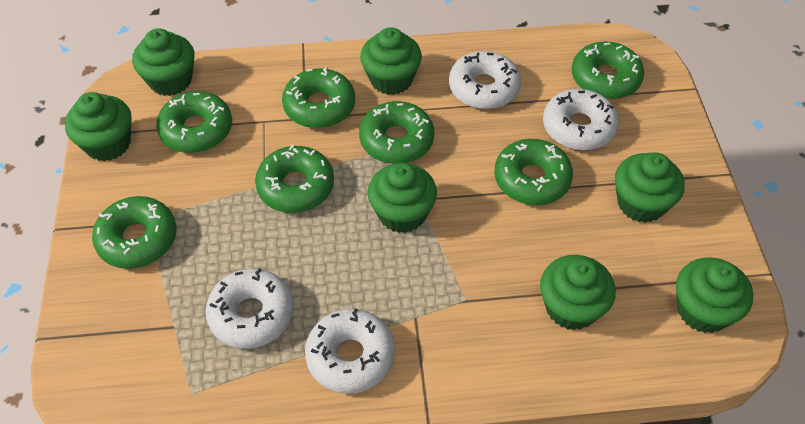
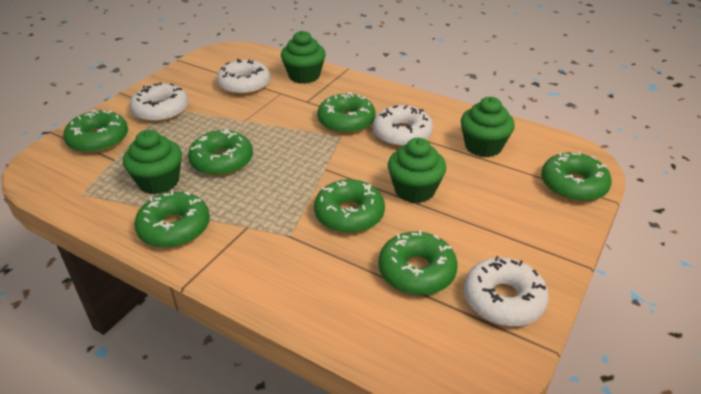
green cupcake: [65,92,132,161] [132,28,194,96] [360,27,422,95] [368,163,437,233] [540,255,616,330] [615,152,685,223] [676,257,753,333] = 7 -> [123,130,182,194] [281,31,326,84] [388,138,446,203] [461,97,515,157] = 4

